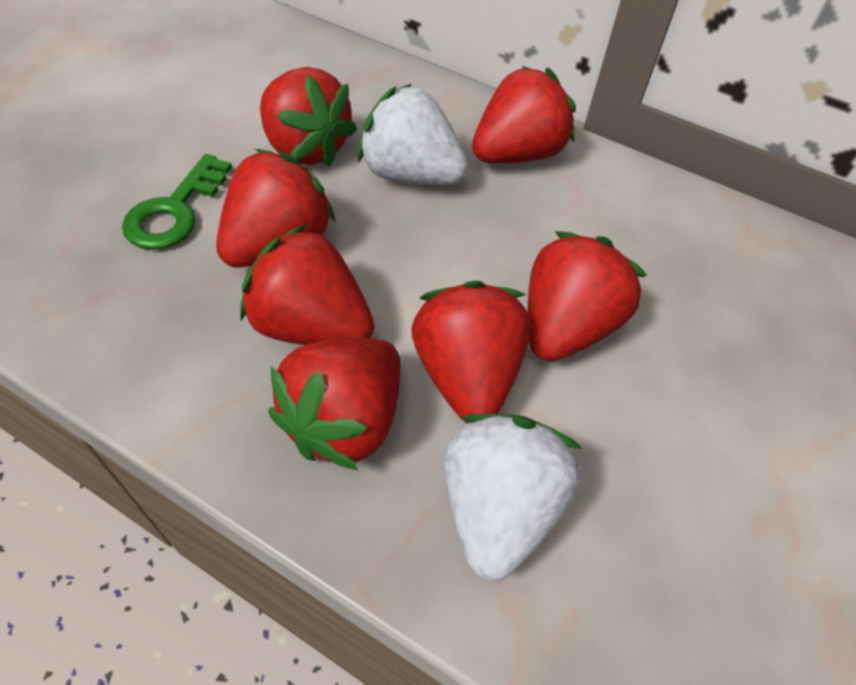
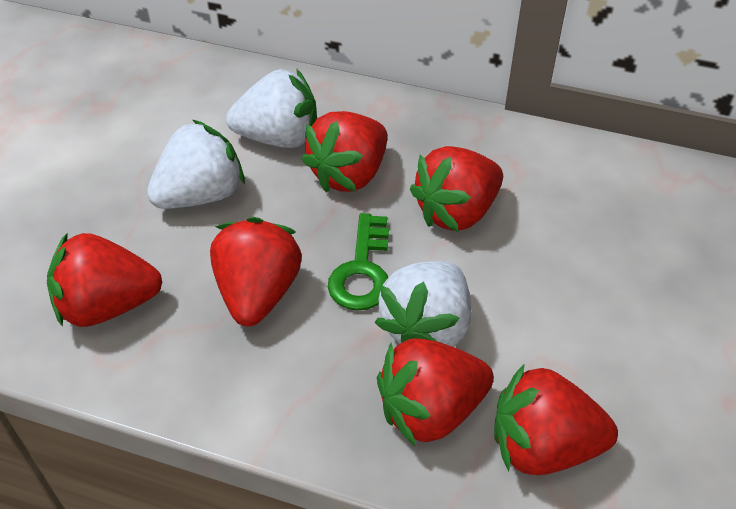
red strawberry: [216,149,336,268] [240,224,375,345] [260,67,357,167] [268,338,401,470] [411,280,531,424] [472,66,576,163] [528,231,647,361] = 7 -> [47,233,162,327] [210,217,302,326] [301,111,387,192] [377,338,494,446] [410,146,503,232] [494,364,618,475] = 6
white strawberry: [358,84,468,185] [444,413,582,581] = 2 -> [147,119,245,209] [226,69,317,148] [375,261,471,347] = 3

